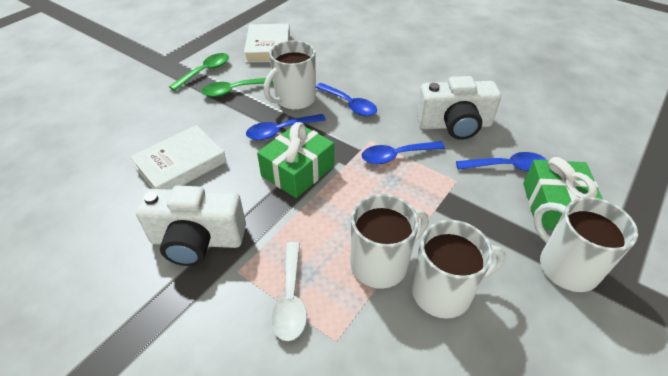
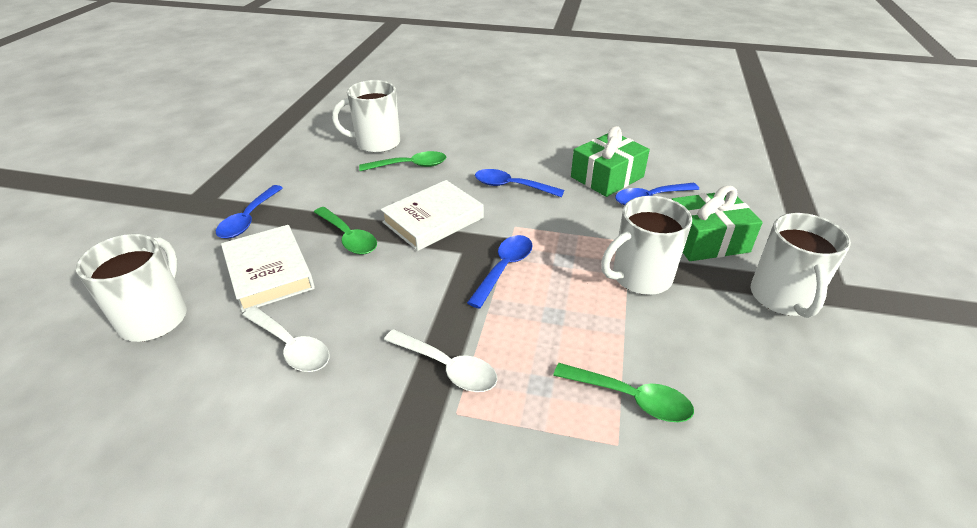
green spoon: [169,53,229,91] [201,78,273,97] = 2 -> [314,207,377,255] [359,151,446,171] [553,363,694,422] = 3
white camera: [136,186,246,266] [417,76,501,140] = 2 -> none = 0
white spoon: [271,242,307,341] = 1 -> [242,306,330,372] [384,329,497,392] = 2

